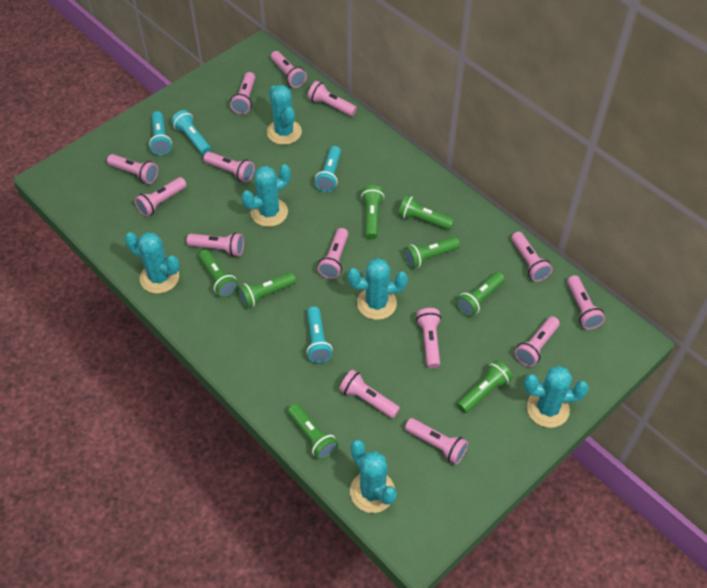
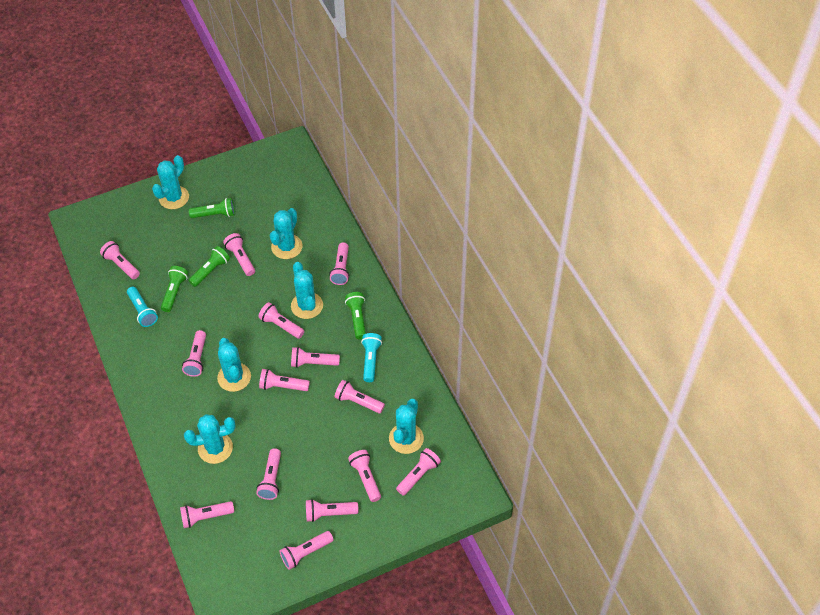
green flashlight: [198,249,239,298] [238,272,296,308] [288,404,338,460] [361,185,384,239] [398,195,454,230] [404,237,460,269] [456,272,505,317] [457,360,513,413] = 8 -> [161,266,188,312] [188,246,230,287] [189,198,235,218] [345,292,366,339] = 4
turquoise flashlight: [149,111,172,155] [171,110,211,155] [307,306,333,363] [315,146,341,192] = 4 -> [127,287,158,327] [361,333,382,382] = 2

